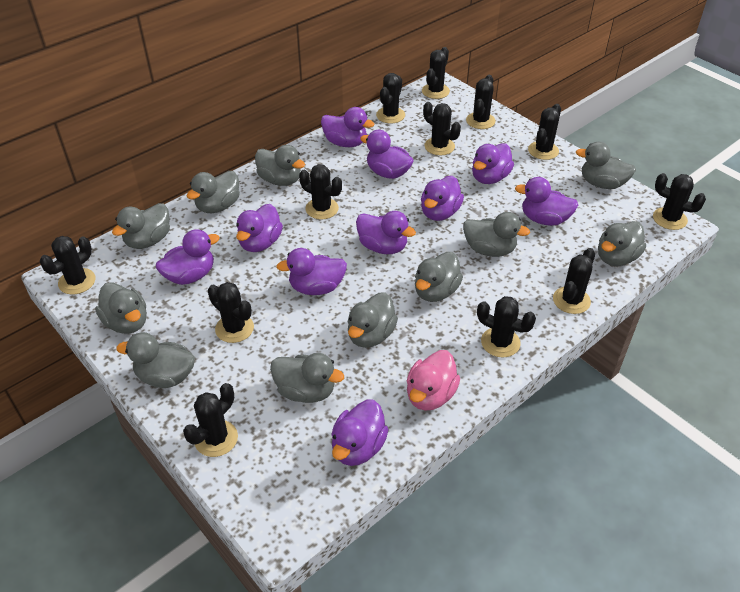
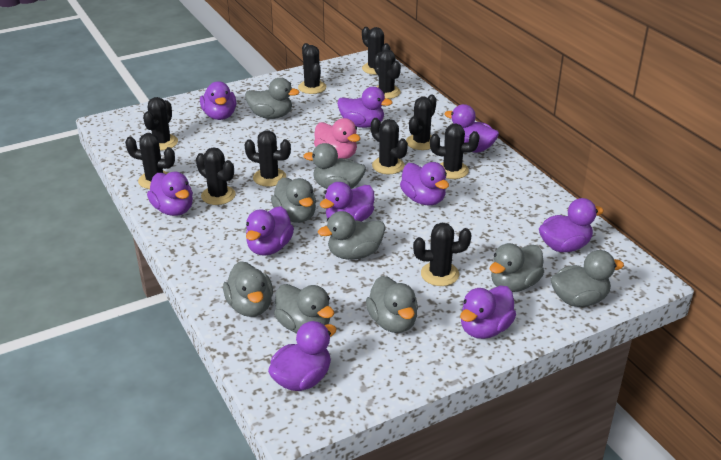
black cactus: [40,236,96,294] [183,383,238,457] [208,282,254,343] [299,164,342,220] [376,73,405,124] [422,47,450,99] [423,102,461,155] [466,75,495,129] [477,296,536,358] [528,104,561,160] [553,248,595,314] [653,173,706,230] = 12 -> [125,133,175,189] [143,97,178,151] [196,147,236,205] [244,130,291,187] [298,43,326,94] [362,27,390,75] [371,118,408,174] [374,49,401,99] [406,95,437,150] [413,223,471,286] [430,124,480,179] = 11
grey duck: [95,282,147,334] [112,203,170,249] [117,332,195,388] [187,171,240,213] [255,145,305,186] [270,353,344,403] [348,293,398,348] [415,252,463,302] [463,212,530,257] [576,142,636,189] [598,221,646,266] = 11 -> [223,261,273,317] [245,78,300,119] [271,178,316,223] [274,284,334,334] [303,143,366,189] [318,211,385,260] [366,276,418,333] [490,243,544,292] [551,250,624,307] = 9

